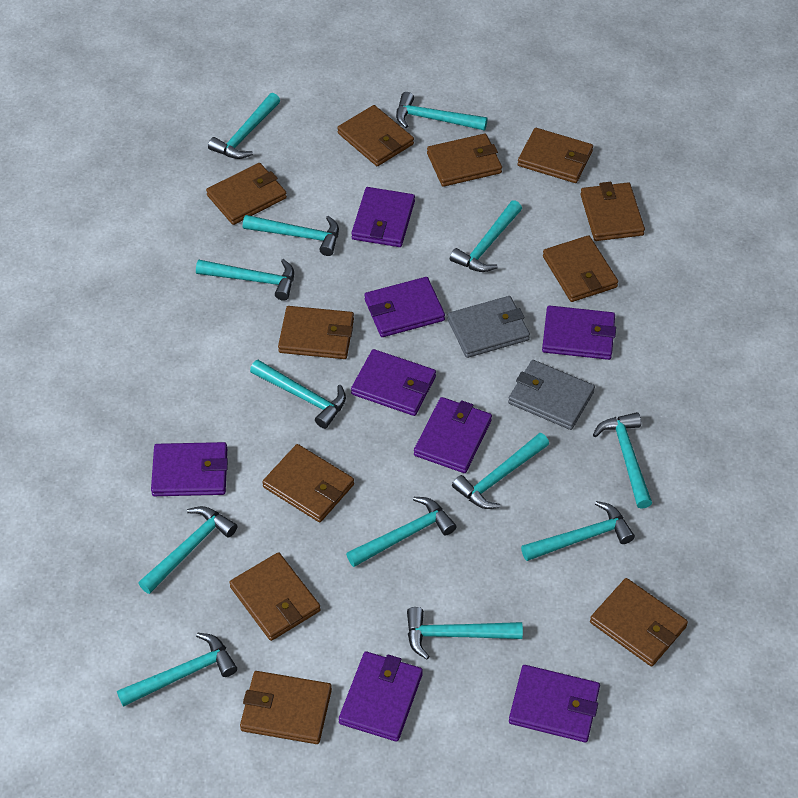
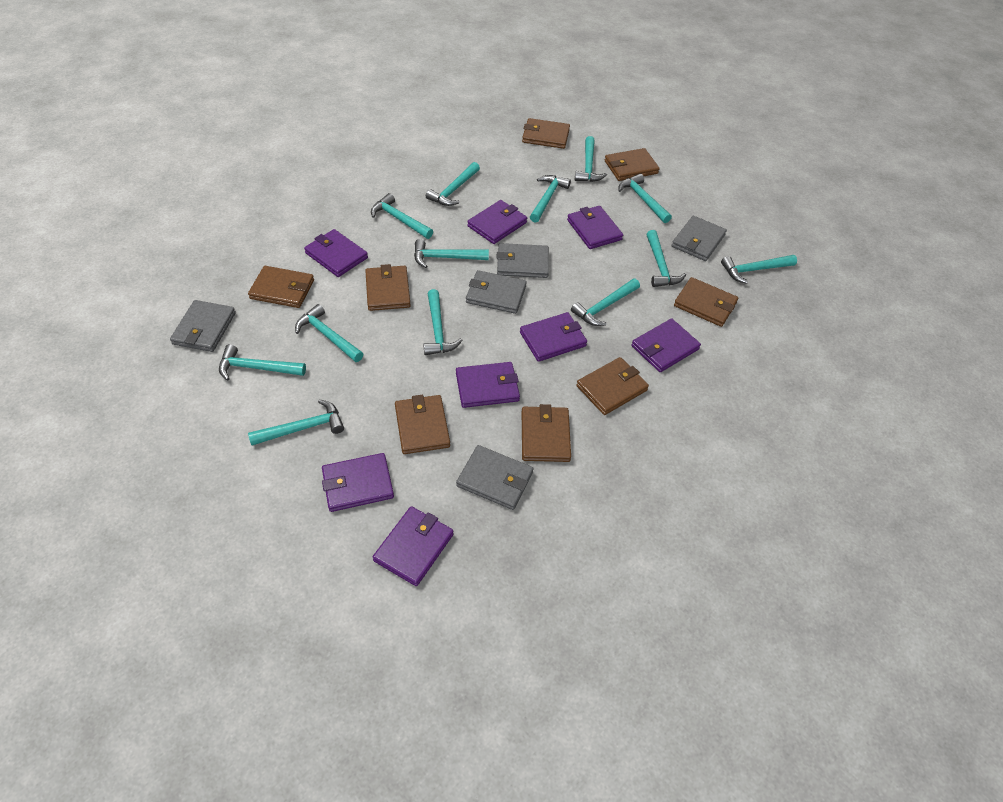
brown wallet: [206,163,287,225] [229,552,321,641] [240,671,332,744] [262,444,354,522] [278,306,354,359] [337,105,414,166] [427,134,502,187] [518,128,593,183] [543,235,618,302] [580,182,645,241] [590,578,688,666] = 11 -> [248,266,314,308] [365,264,411,311] [395,395,450,454] [522,118,570,149] [522,404,571,462] [576,357,649,415] [605,148,660,181] [674,277,738,327] = 8
grey wallet: [447,296,530,358] [508,360,595,430] = 2 -> [170,300,236,352] [456,445,534,510] [466,270,527,314] [496,243,549,278] [672,216,727,261] = 5

